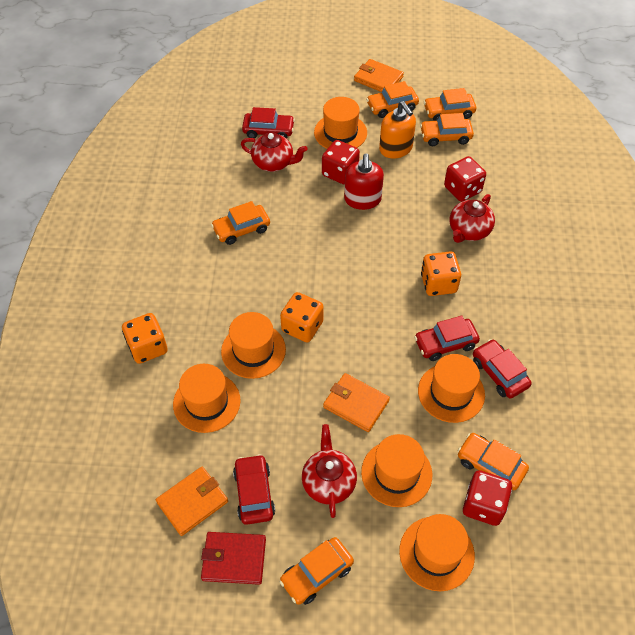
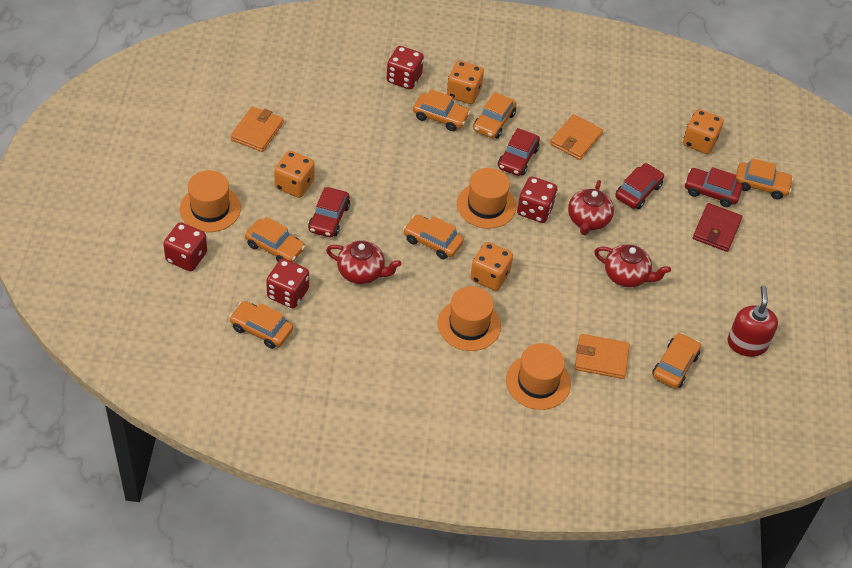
orange car: [211,201,270,245] [280,537,354,605] [366,81,419,118] [420,113,474,146] [424,88,476,121] [458,433,529,490] = 6 -> [229,301,293,349] [245,217,305,262] [403,214,464,259] [413,89,470,131] [473,92,517,138] [652,333,701,388] [736,158,793,199] = 7
orange dice: [122,313,168,364] [280,292,324,342] [421,251,461,296] = 3 -> [274,151,315,198] [447,61,484,104] [470,242,513,291] [683,109,723,154] = 4
orange hat: [173,364,241,433] [221,312,286,379] [314,97,367,149] [361,434,432,507] [399,514,475,591] [418,354,485,423] = 6 -> [180,170,241,232] [438,286,501,351] [457,168,516,229] [506,343,571,410] = 4
orange soap dispenser: [379,101,416,158] = 1 -> none = 0
red dice: [322,140,360,184] [444,156,486,202] [463,470,512,526] = 3 -> [163,222,207,271] [266,259,309,308] [387,46,424,90] [517,176,557,223] = 4

